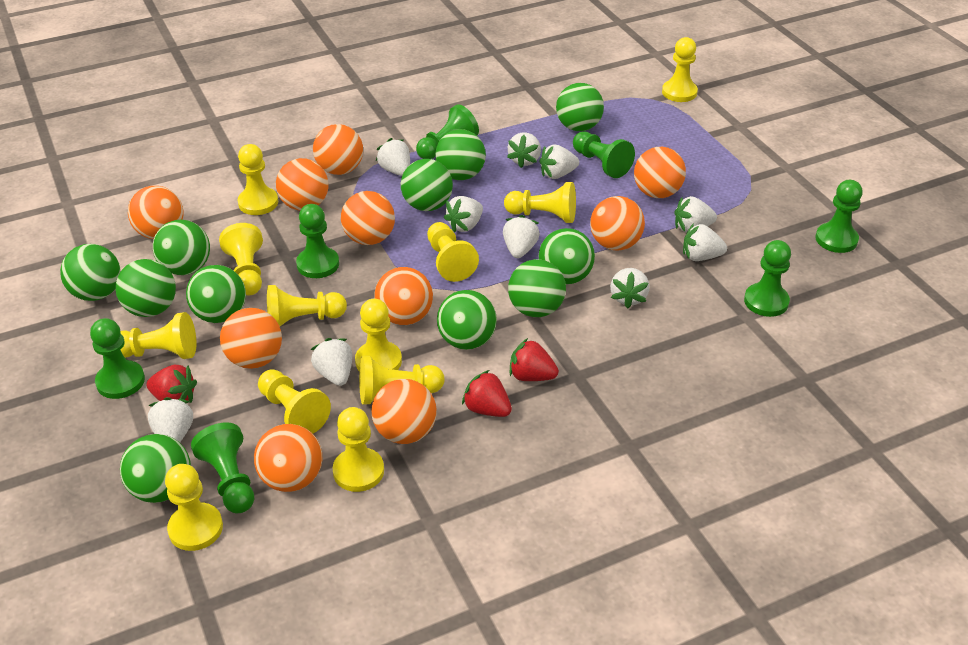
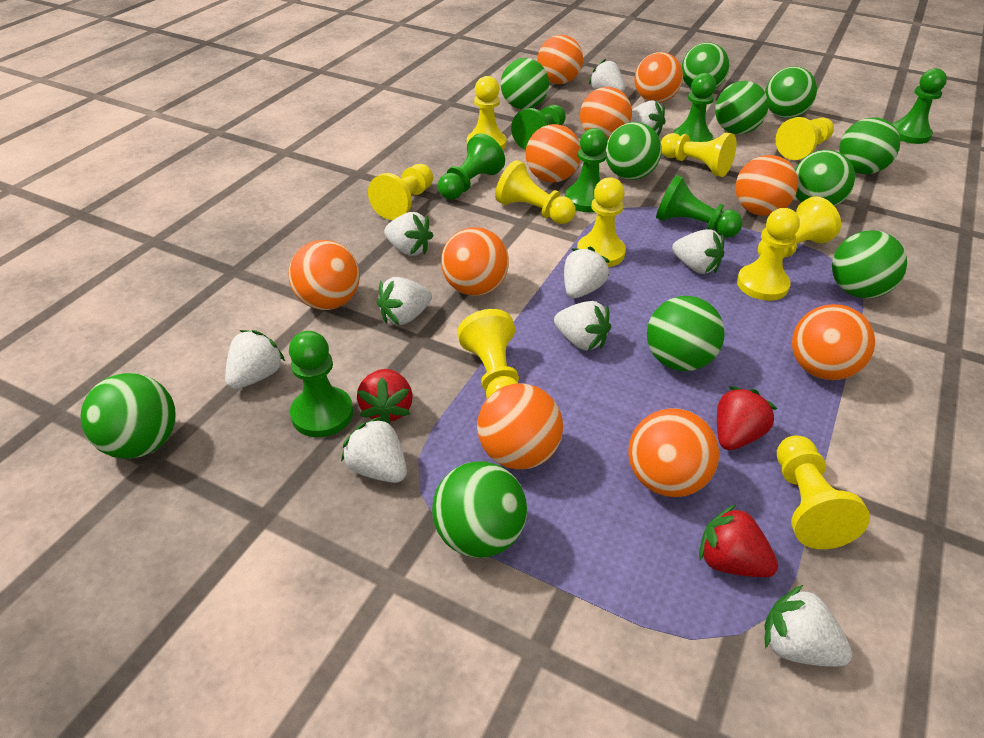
yellow pawn: [120,312,196,359] [165,464,223,551] [219,223,263,295] [238,144,278,215] [258,369,331,433] [267,285,347,326] [332,407,384,492] [355,299,402,371] [359,356,444,404] [427,222,479,282] [504,182,576,223] [662,37,698,102] = 12 -> [368,164,433,220] [457,309,519,399] [467,76,506,150] [495,160,576,224] [577,177,626,267] [661,133,736,177] [737,208,800,301] [758,196,841,259] [776,117,834,160] [777,435,870,549] = 10

